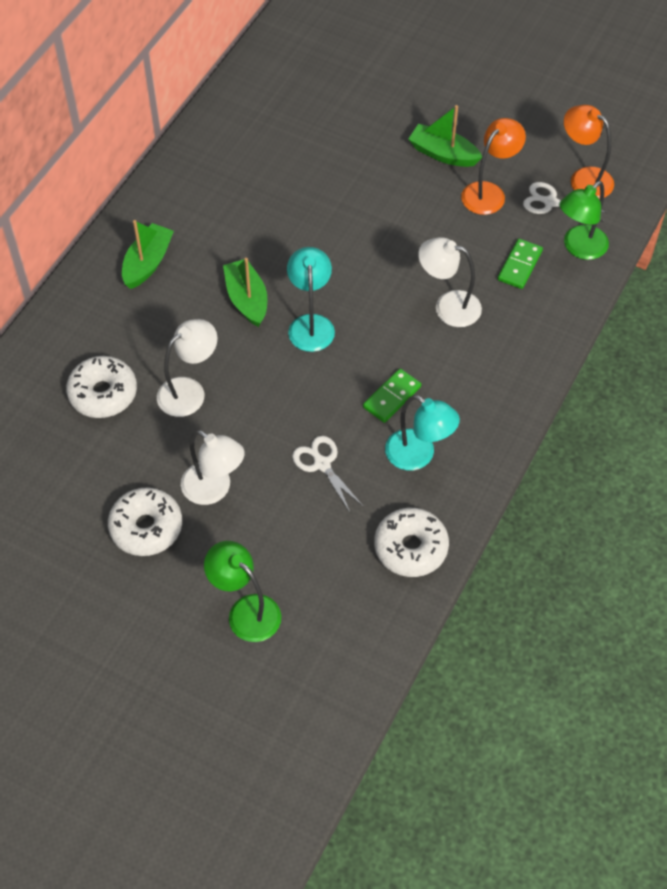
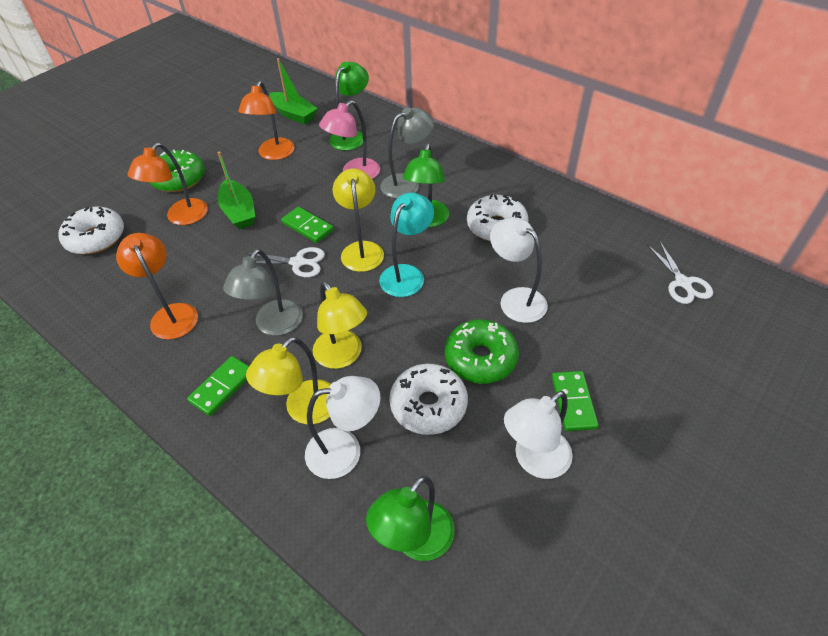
green boat: [122,220,174,289] [223,258,267,327] [409,105,482,167] = 3 -> [218,152,255,230] [269,58,318,124] = 2
green domino: [363,369,421,423] [498,239,543,289] = 2 -> [187,356,249,416] [281,207,334,243] [552,371,599,431] = 3
green donut: none = 0 -> [149,150,205,192] [445,319,519,384] = 2
green lamp: [204,541,281,642] [560,181,609,260] = 2 -> [329,62,369,151] [366,476,455,561] [403,144,449,227] = 3
grey lamp: none = 0 -> [223,249,303,336] [380,107,434,199] = 2
orange lamp: [461,118,526,215] [564,105,614,199] = 2 -> [116,233,198,340] [128,143,208,225] [238,81,295,160] = 3
pink lamp: none = 0 -> [319,100,380,179] = 1
turquoise lamp: [287,247,335,352] [385,395,460,471] = 2 -> [379,193,434,297] = 1
yellow lamp: none = 0 -> [246,337,331,424] [313,281,367,369] [333,168,384,272] = 3

